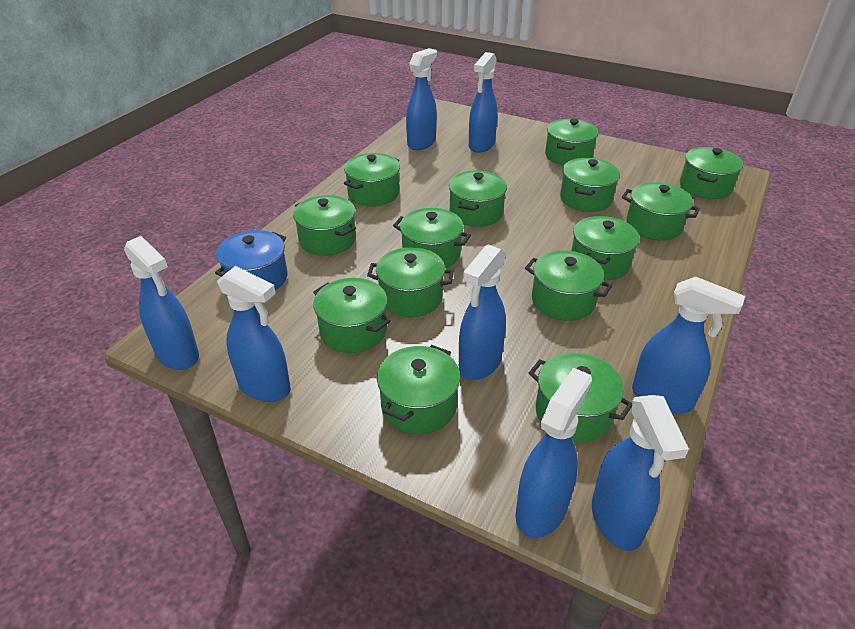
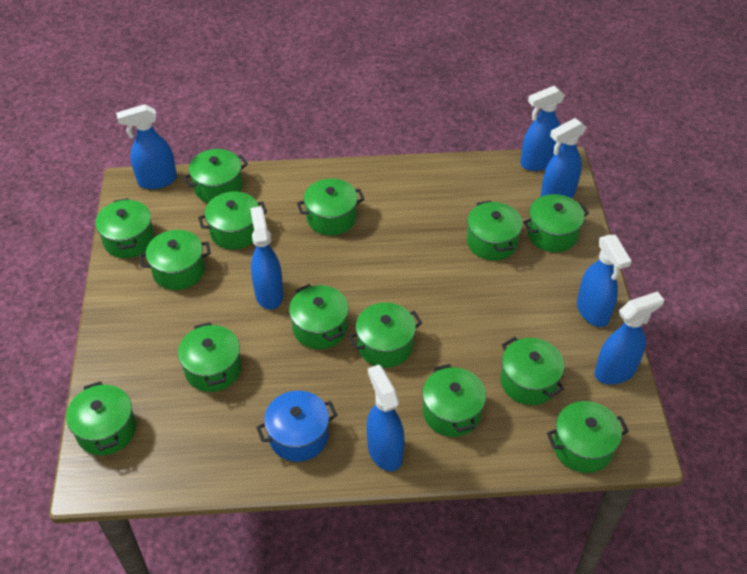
blue spray bottle: [124,236,199,370] [217,266,291,402] [406,48,437,150] [459,245,506,380] [469,52,497,153] [516,368,592,538] [592,395,689,551] [632,276,745,414] = 8 -> [116,104,177,189] [250,206,283,310] [367,365,405,471] [520,86,565,171] [540,118,587,198] [577,235,632,327] [594,291,664,384] = 7

